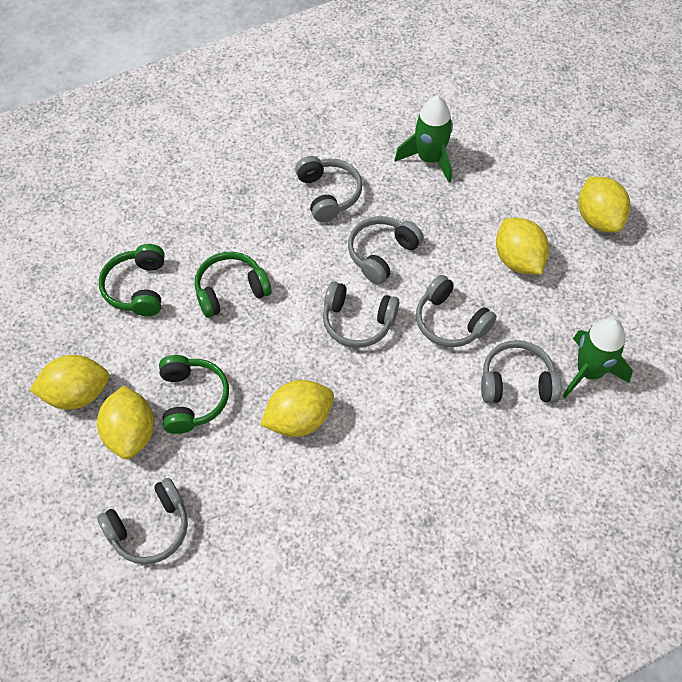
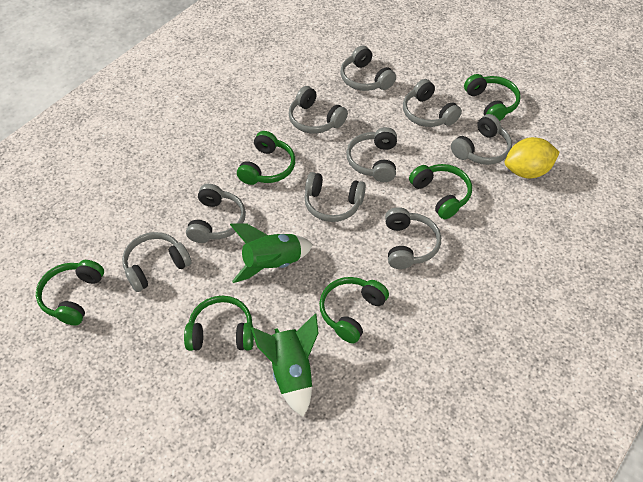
green headphones: [99,244,165,316] [159,355,229,434] [195,252,271,318] = 3 -> [36,260,104,326] [184,296,254,351] [237,131,295,185] [319,277,389,344] [409,164,472,219] [464,74,521,121] = 6
grey headphones: [97,478,188,564] [295,156,362,222] [323,281,399,348] [348,216,424,285] [416,275,497,347] [481,340,561,403] = 6 -> [122,232,191,292] [186,184,246,243] [289,86,348,134] [304,172,366,222] [340,46,396,91] [346,127,397,182] [385,207,441,269] [403,79,462,127] [451,114,512,165] = 9
yellow lemon: [30,355,109,410] [97,385,154,459] [260,380,334,437] [496,218,549,275] [579,177,630,233] = 5 -> [505,137,560,178] = 1

